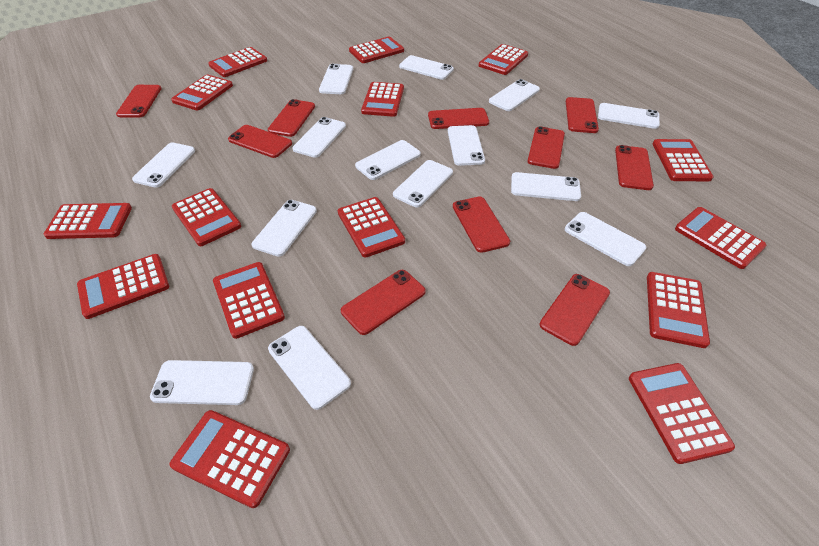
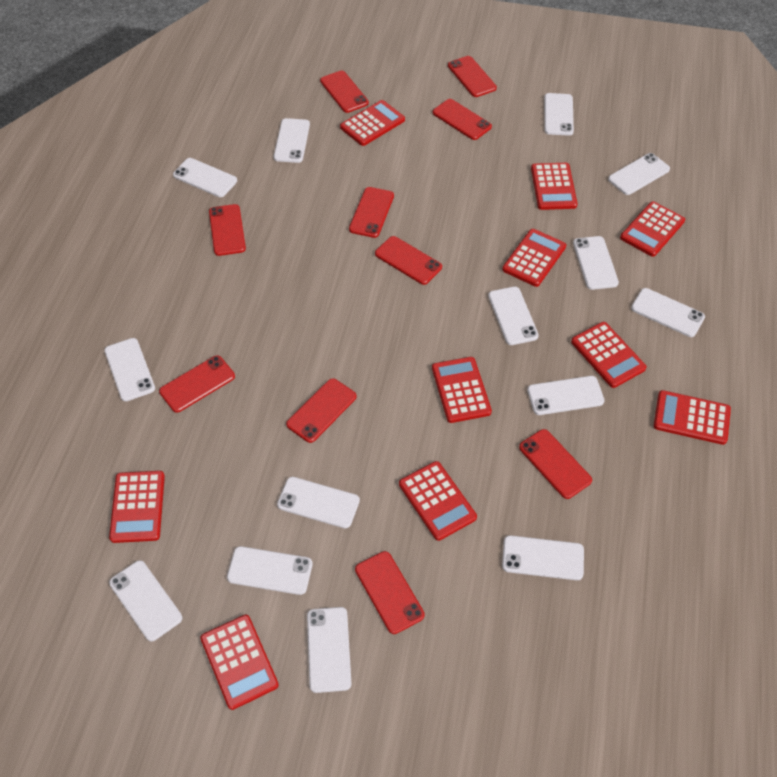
red calculator: [44,203,132,239] [77,254,169,319] [170,410,290,508] [171,74,233,110] [172,188,241,246] [208,47,267,77] [213,262,285,339] [338,197,405,258] [349,37,404,63] [361,82,404,117] [479,44,528,75] [629,363,735,464] [647,272,710,348] [652,139,714,181] [675,207,766,269] = 15 -> [109,471,165,543] [200,615,279,710] [340,100,405,146] [399,461,477,541] [432,357,492,423] [502,229,566,287] [531,163,578,210] [571,322,646,388] [620,201,685,257] [654,390,731,445] = 10

